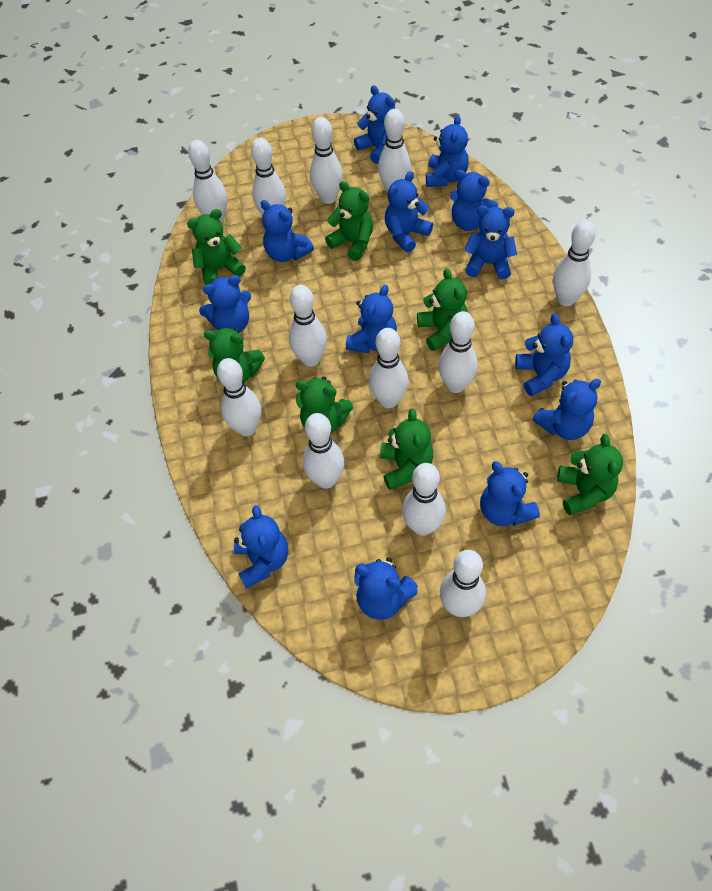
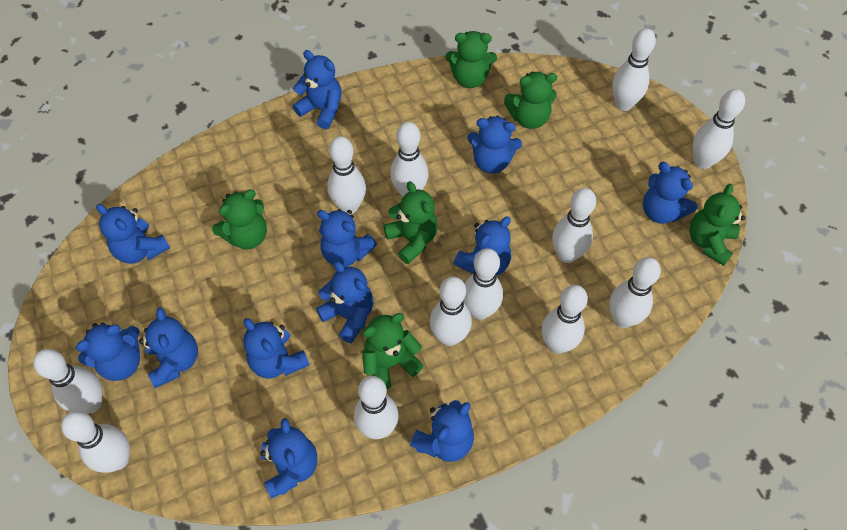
blue teddy bear: [199,275,251,333] [234,505,288,589] [260,200,314,262] [346,285,397,353] [354,85,395,164] [354,557,418,620] [385,171,433,253] [426,115,469,187] [450,170,498,231] [464,205,517,280] [480,461,540,526] [515,313,573,396] [533,379,601,440] = 13 -> [76,323,140,381] [96,204,170,264] [139,307,198,388] [243,318,310,379] [261,418,317,499] [293,50,342,129] [316,261,373,343] [317,209,377,267] [410,400,474,462] [453,216,511,276] [467,116,522,173] [643,162,697,224] = 12
green teddy bear: [187,209,246,286] [204,327,265,383] [295,376,353,434] [325,181,373,261] [380,408,433,490] [417,268,468,351] [557,434,623,515] = 7 -> [212,189,267,249] [362,313,424,389] [384,181,438,264] [446,31,497,88] [504,71,557,129] [689,184,745,266] = 6

